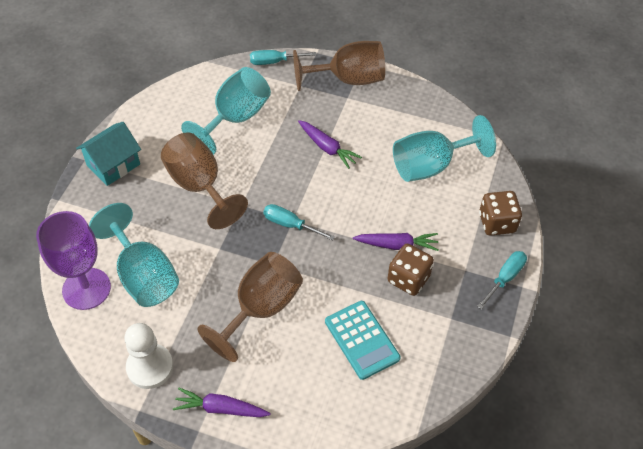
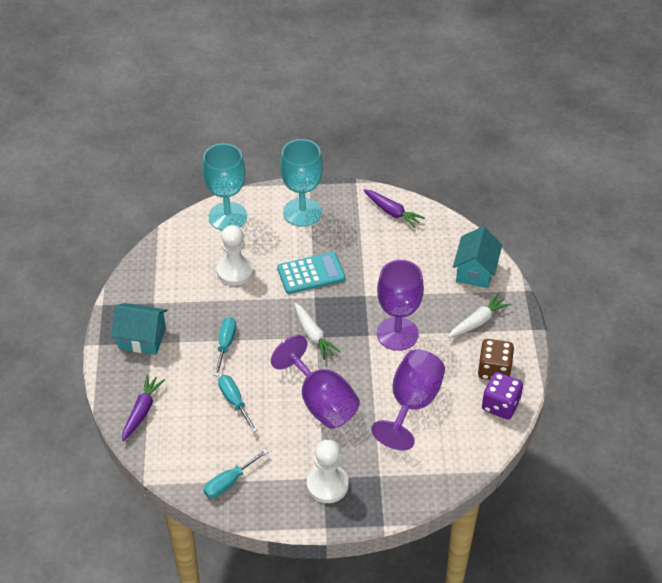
brown dice: [387,244,434,296] [479,191,522,236] = 2 -> [478,339,514,380] = 1
brown goblet: [161,132,248,229] [197,252,303,362] [293,41,385,91] = 3 -> none = 0
purple carrot: [173,388,271,417] [298,120,362,169] [353,233,439,251] = 3 -> [122,374,165,441] [363,189,425,228] = 2
purple dice: none = 0 -> [482,372,523,419] = 1
purple goblet: [36,211,111,310] = 1 -> [271,335,360,429] [371,350,445,451] [377,260,424,351] = 3
turquoise goblet: [89,203,179,307] [181,67,271,155] [393,115,496,182] = 3 -> [202,143,247,231] [280,139,323,226] = 2
turquoise house: [76,122,141,186] = 1 -> [111,303,167,355] [453,226,502,288] = 2
white carrot: none = 0 -> [294,303,341,360] [448,293,511,338] = 2
white pawn: [124,323,173,389] = 1 -> [217,225,254,285] [307,440,349,503] = 2

